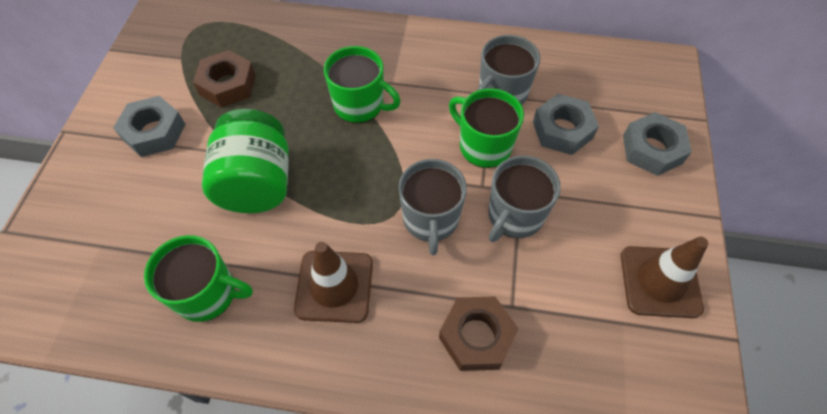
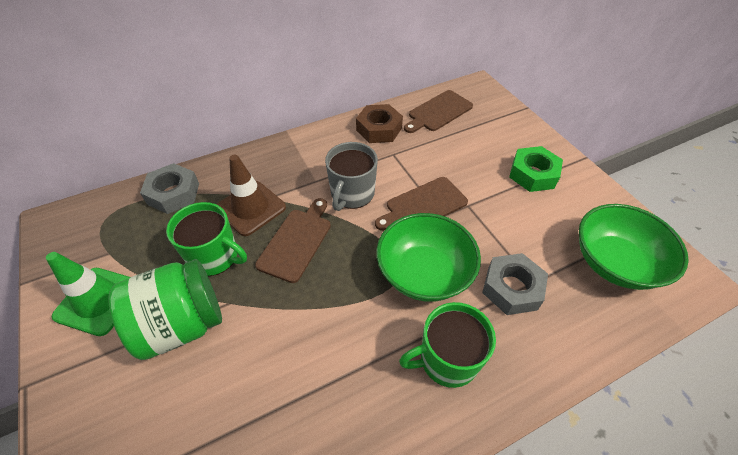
brown cutting board: none = 0 -> [255,198,331,283] [375,177,468,231] [404,90,473,133] = 3
brown nut: [193,50,256,108] [439,296,519,371] = 2 -> [356,104,403,143] = 1
brown traffic cone: [294,242,373,323] [621,237,708,318] = 2 -> [216,155,286,236] = 1
green bowl: none = 0 -> [376,213,481,302] [579,204,689,290] = 2
green mug: [144,235,253,322] [324,46,401,123] [449,88,524,168] = 3 -> [166,202,247,276] [399,302,496,388] = 2
green nut: none = 0 -> [509,146,563,192] = 1
green traffic cone: none = 0 -> [46,252,130,336] = 1
grey mug: [398,159,467,255] [477,35,540,105] [488,155,561,242] = 3 -> [325,142,378,211] = 1
grey nut: [113,96,186,157] [533,94,599,155] [623,112,692,176] = 3 -> [140,163,199,214] [482,253,548,315] = 2

